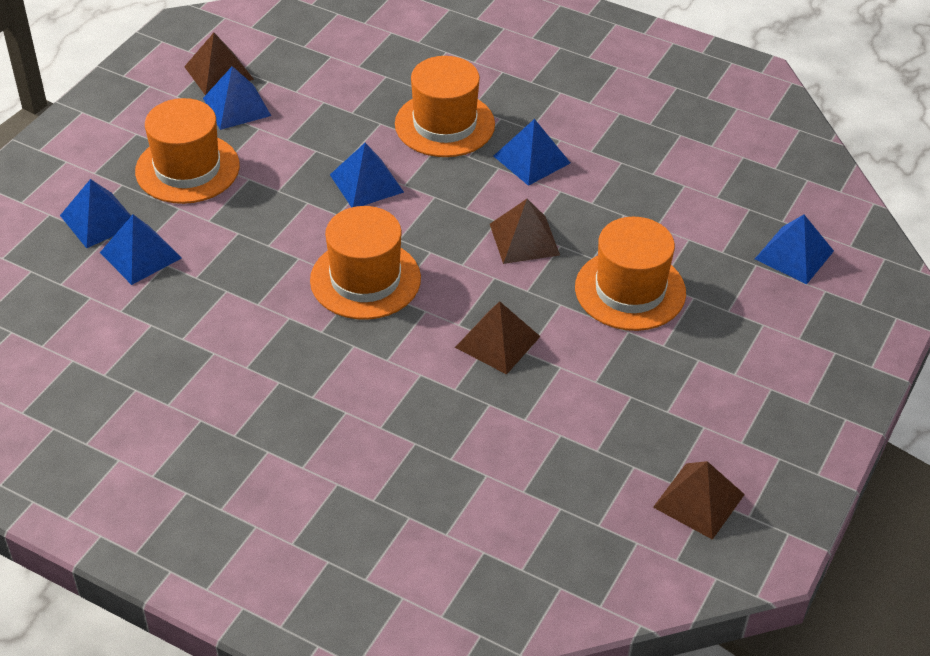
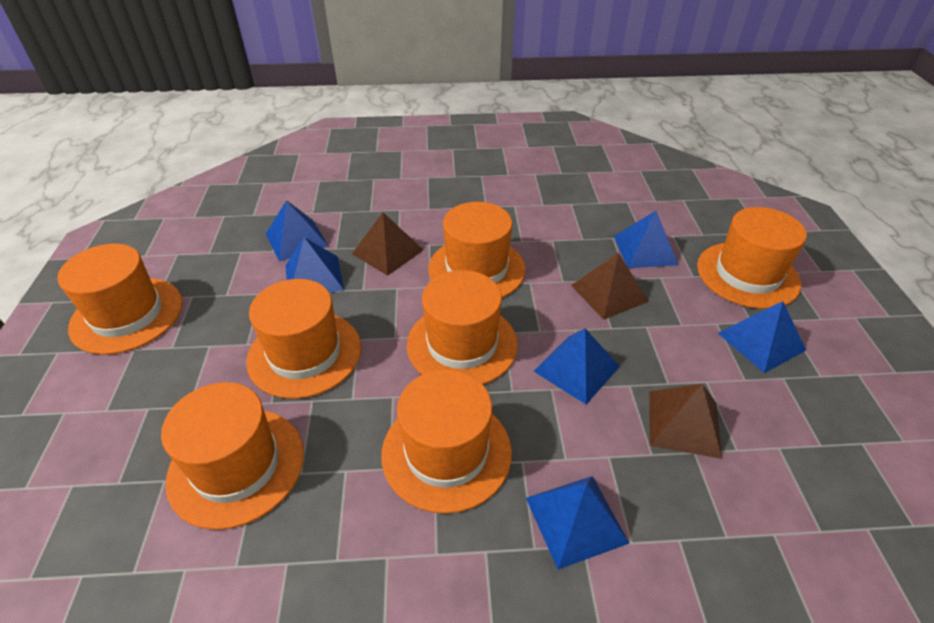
brown pyramid: [184,33,254,95] [455,301,541,375] [490,199,560,264] [653,461,745,540] = 4 -> [352,212,423,276] [571,253,649,320] [649,384,722,459] = 3
orange hat: [135,98,240,204] [310,206,421,320] [395,56,495,157] [575,217,686,331] = 4 -> [58,244,183,355] [161,382,304,530] [246,279,361,399] [381,370,512,514] [407,270,518,385] [428,202,526,298] [697,207,807,309] = 7

